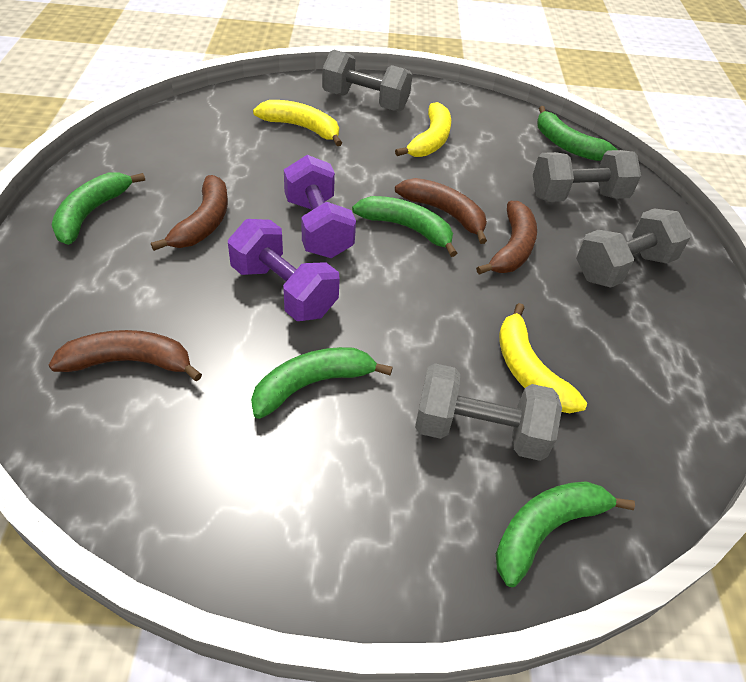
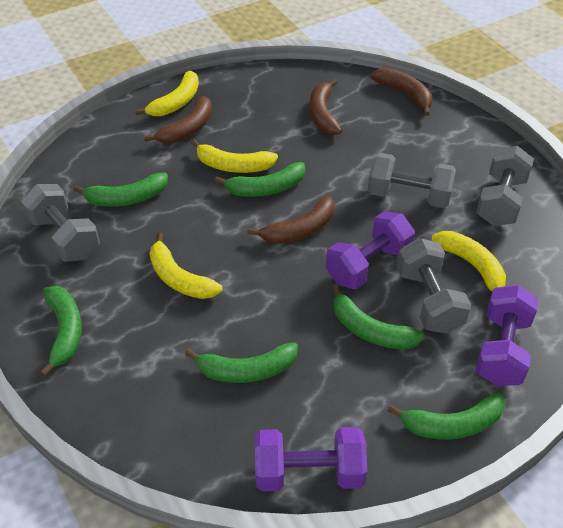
green banana: [52,172,145,245] [251,347,393,419] [352,196,457,257] [496,481,635,587] [537,106,617,161] = 5 -> [40,286,82,377] [74,172,168,207] [185,342,298,383] [215,162,305,197] [332,284,425,349] [388,393,505,439] = 6
purple dumbbell: [228,219,340,321] [284,155,356,258] = 2 -> [255,427,367,491] [326,211,415,289] [476,285,539,386] = 3
yellow banana: [253,100,342,146] [395,102,451,157] [499,303,587,413] = 3 -> [135,71,199,116] [150,232,222,299] [191,139,278,173] [431,231,506,292] = 4

